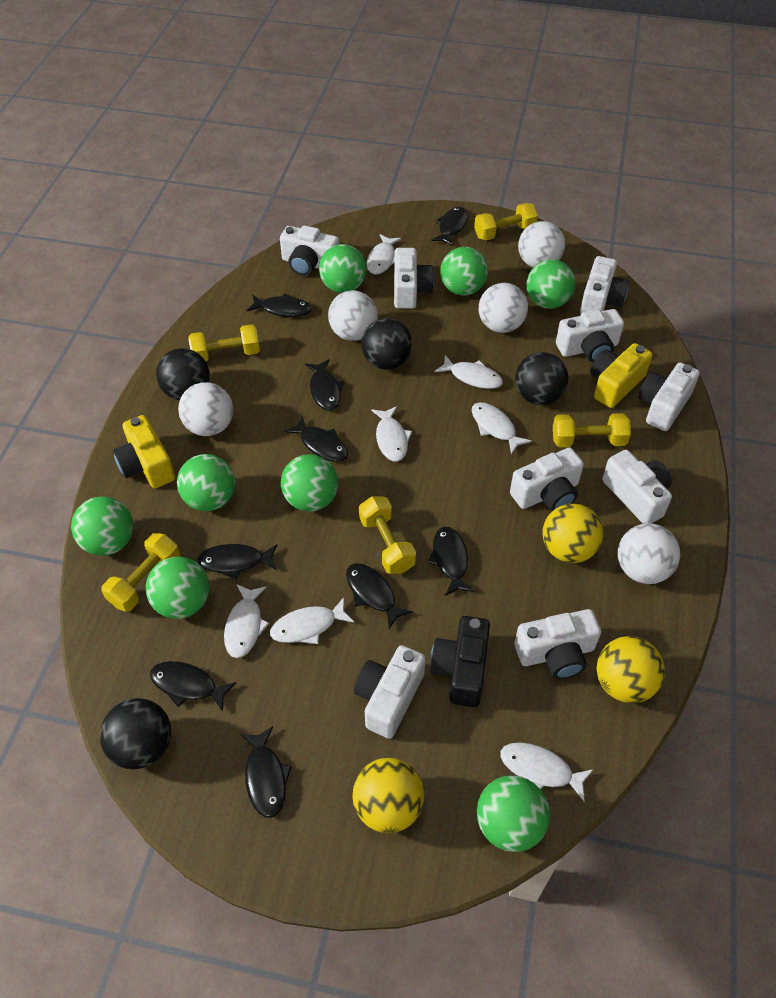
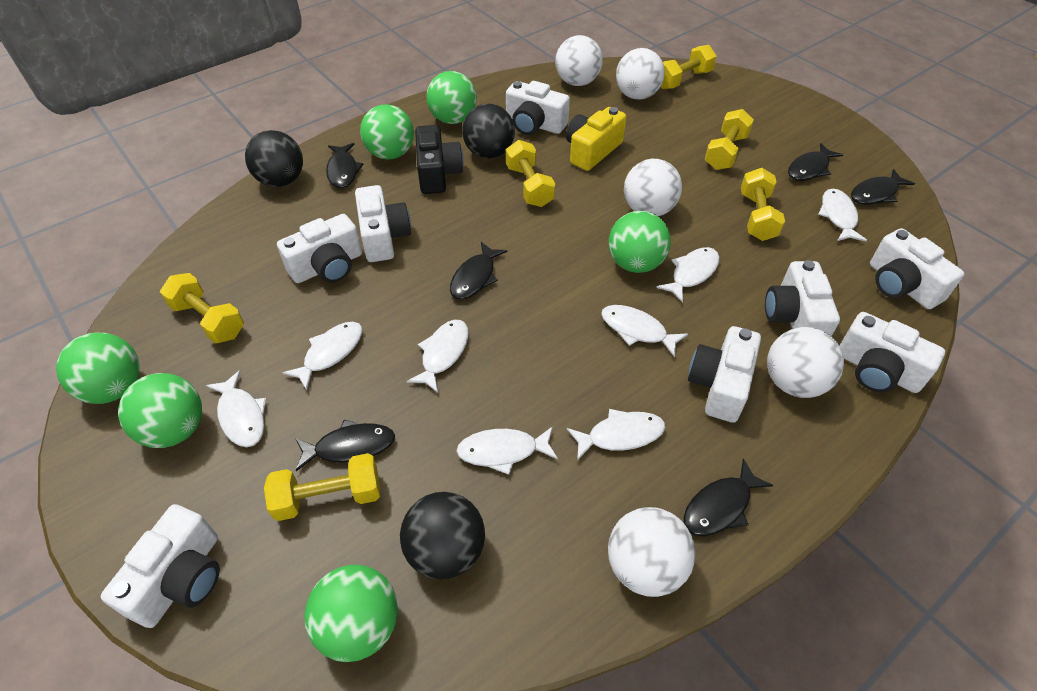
black ball: [100,698,171,769] [156,348,210,401] [361,318,412,370] [515,352,568,405] = 4 -> [245,130,303,187] [400,492,485,579] [462,103,515,159] = 3
black fish: [150,661,236,712] [197,544,277,580] [240,726,292,818] [246,293,312,317] [284,416,348,462] [305,359,345,410] [346,563,413,629] [428,527,475,596] [431,207,468,246] = 9 -> [295,420,395,471] [326,143,364,188] [450,242,507,300] [684,458,773,536] [788,143,843,181] [851,169,915,205] = 6
green ball: [71,497,133,556] [146,557,209,619] [177,454,235,511] [281,454,338,512] [319,244,366,293] [440,247,488,296] [477,775,550,852] [527,259,575,309] = 8 -> [56,333,140,404] [118,373,202,448] [304,565,398,662] [360,104,414,160] [427,71,477,124] [609,211,671,273] = 6
white camera: [280,225,339,276] [354,645,426,739] [394,248,434,309] [510,448,584,511] [514,609,601,679] [556,309,624,363] [580,256,629,314] [602,450,672,524] [638,362,700,431] = 9 -> [101,504,220,628] [277,214,362,283] [355,185,411,262] [506,81,570,135] [688,326,761,423] [765,260,840,337] [839,312,945,393] [870,228,964,309] = 8
white fish: [224,584,269,658] [270,597,355,644] [367,234,401,274] [371,406,412,462] [435,355,503,389] [472,402,532,454] [500,742,593,801] = 7 -> [206,370,266,447] [283,322,362,390] [407,320,469,393] [456,426,558,475] [567,409,666,460] [601,305,688,357] [656,247,720,303] [818,189,867,241] = 8
yellow ball: [352,758,424,833] [543,504,603,563] [596,636,665,703] = 3 -> none = 0
yellow camera: [113,415,175,488] [590,343,653,408] = 2 -> [566,107,626,171] = 1
yellow dumbbell: [101,533,180,612] [189,324,260,361] [359,496,416,574] [474,203,538,240] [553,413,631,447] = 5 -> [160,273,244,344] [264,453,380,521] [506,140,555,207] [661,45,717,89] [705,109,754,170] [741,168,785,241] = 6

